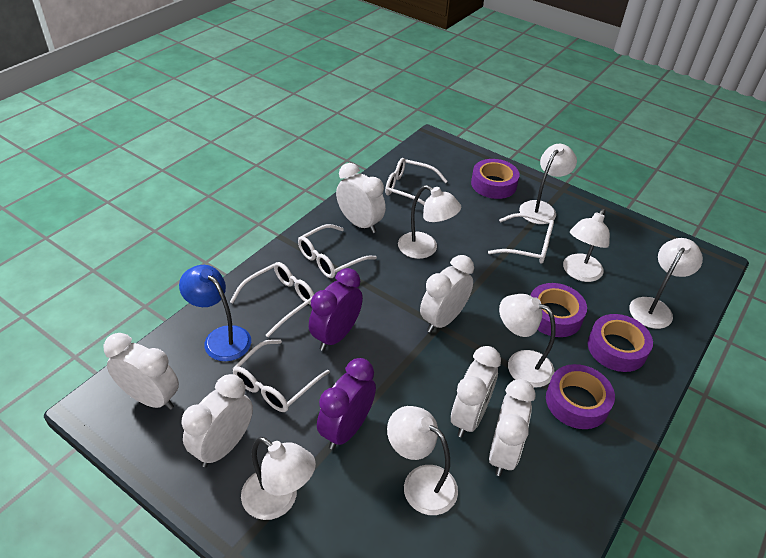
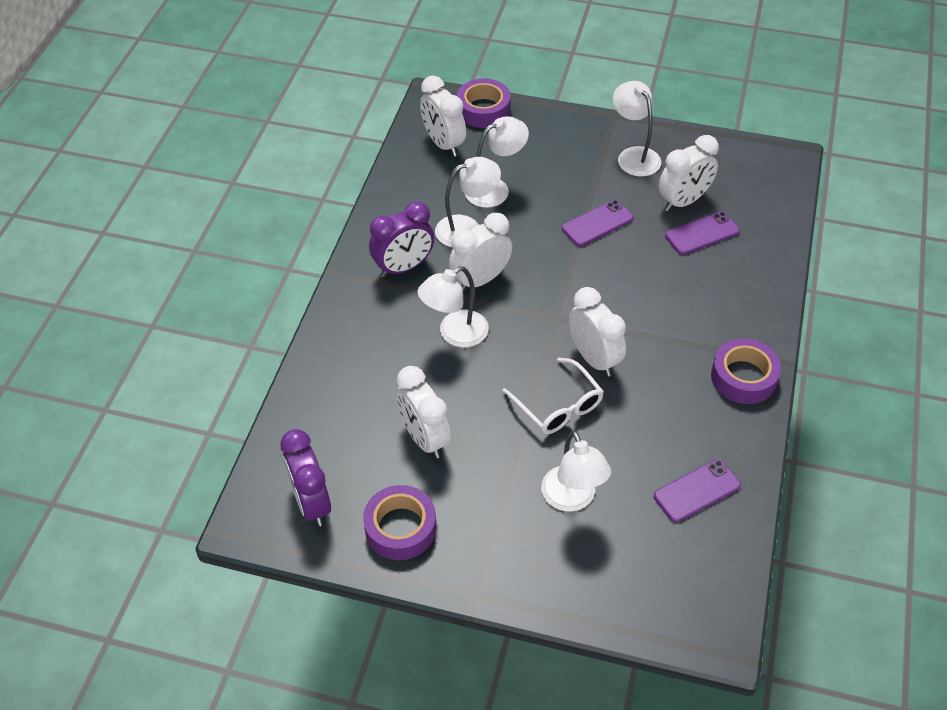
blue lamp: [179,265,251,361] = 1 -> none = 0
purple phone: none = 0 -> [562,200,634,247] [654,459,741,523] [665,212,740,255] = 3
purple tape: [471,159,520,199] [530,283,587,337] [546,364,615,429] [588,314,653,372] = 4 -> [363,485,437,560] [457,78,511,128] [711,338,781,404] = 3
white clock: [104,333,179,410] [181,374,253,467] [336,163,386,233] [420,255,474,333] [451,346,501,438] [489,379,536,476] = 6 -> [396,366,451,459] [420,76,466,157] [449,213,512,292] [569,287,626,377] [659,135,719,211] = 5
white glasses: [230,262,314,337] [232,339,330,412] [298,224,377,278] [385,158,448,205] [488,213,554,264] = 5 -> [502,358,604,434] = 1
white lamp: [241,437,316,520] [387,406,458,515] [398,185,461,259] [499,294,556,388] [519,144,577,224] [563,209,610,282] [629,238,703,329] = 7 -> [417,266,489,347] [435,157,501,247] [465,116,529,208] [541,430,611,512] [613,81,661,177] = 5

